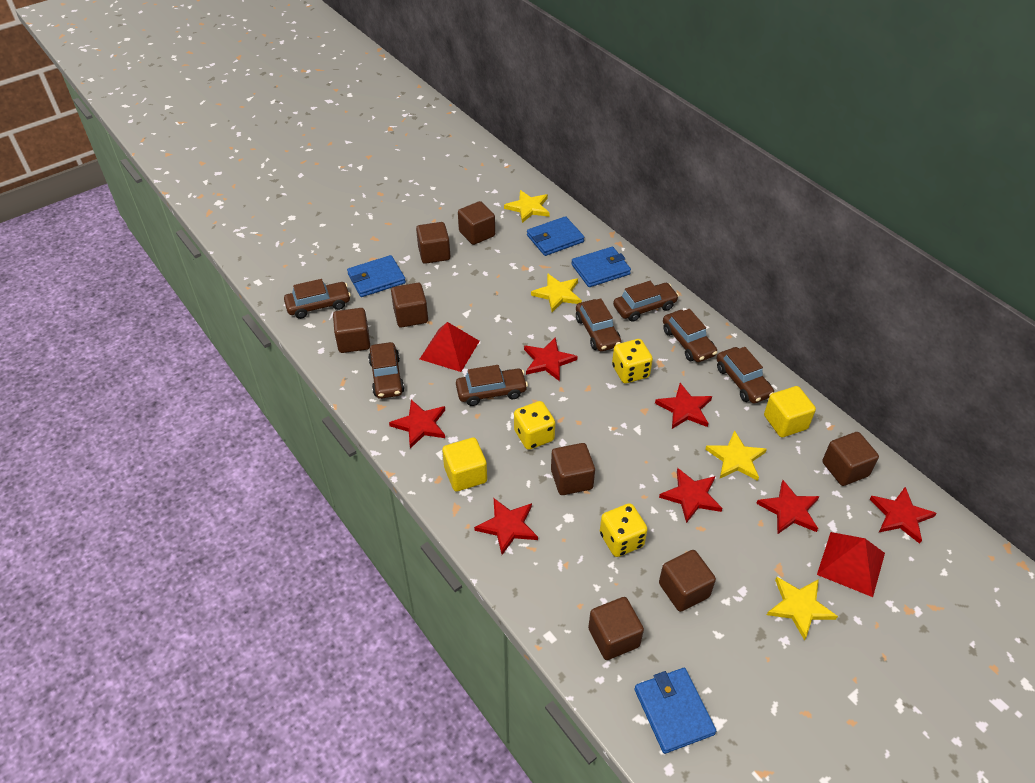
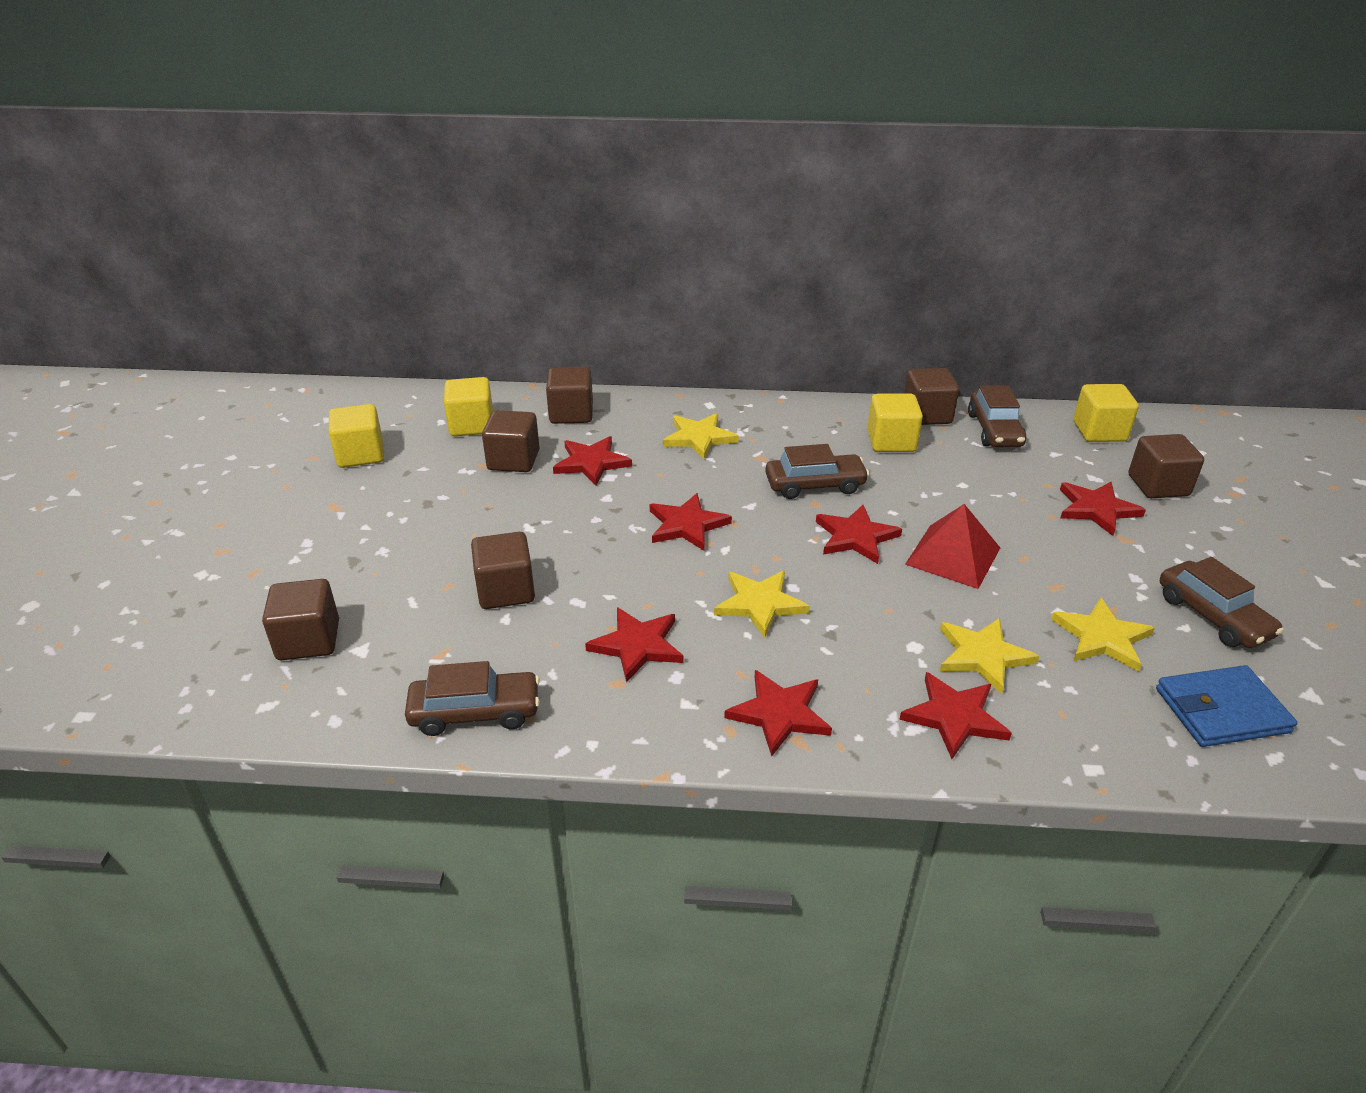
blue wallet: [347,255,406,297] [527,216,585,256] [571,247,631,287] [634,668,716,754] = 4 -> [1156,665,1297,747] = 1
brown car: [284,279,351,319] [368,342,405,399] [456,365,528,406] [576,298,621,351] [613,281,679,322] [663,309,717,362] [716,347,774,404] = 7 -> [405,661,540,736] [765,444,869,499] [968,385,1026,447] [1160,557,1284,648] = 4
brown cube: [333,308,370,353] [391,283,428,328] [416,222,450,264] [458,201,495,245] [551,443,595,495] [588,597,644,660] [659,550,716,612] [822,432,879,486] = 8 -> [262,579,339,660] [471,532,535,609] [482,410,540,472] [546,367,593,424] [904,368,959,425] [1128,434,1204,498] = 6
red pyramid: [420,322,480,372] [817,532,885,597] = 2 -> [905,504,1000,589] = 1
yellow cube: [442,437,487,492] [764,386,816,437] = 2 -> [329,404,384,468] [444,377,493,436] [867,394,923,452] [1073,384,1139,442] = 4
yellow dice: [514,401,555,450] [600,503,648,557] [612,339,653,383] = 3 -> none = 0

